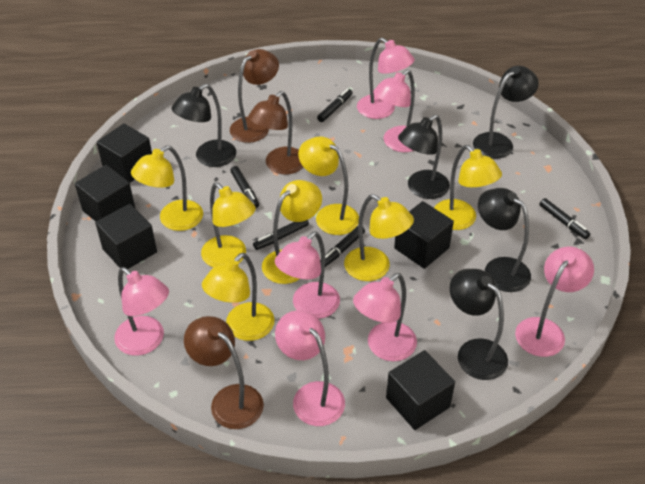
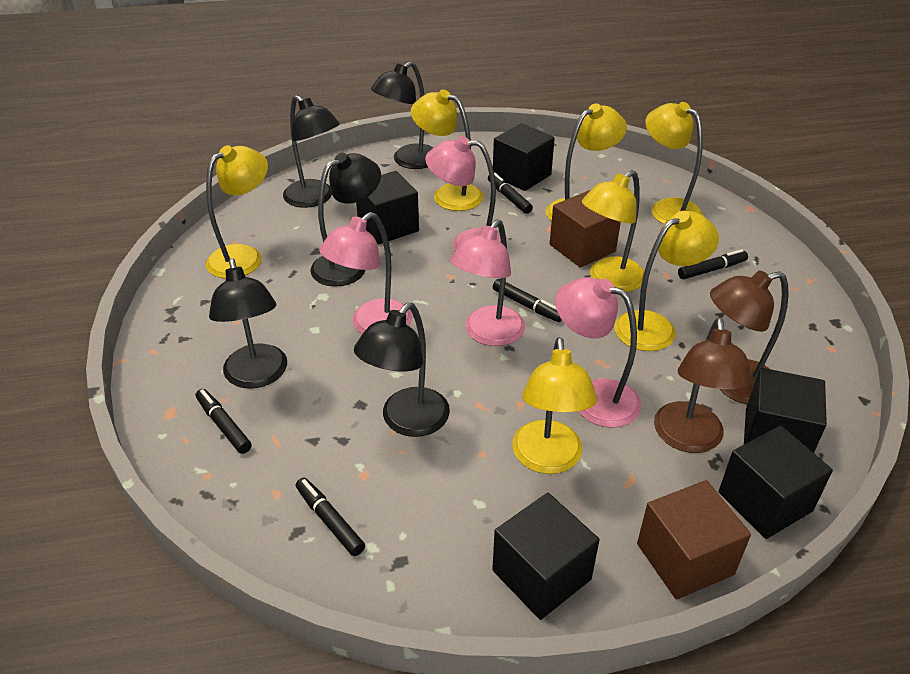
brown cube: none = 0 -> [550,190,621,268] [637,480,751,600] = 2
brown lamp: [184,316,264,429] [230,49,279,143] [248,91,303,174] = 3 -> [654,318,753,453] [710,270,789,404] = 2
pink lamp: [114,267,169,356] [275,231,340,319] [275,310,345,426] [353,273,417,361] [357,38,415,119] [373,70,415,152] [515,247,594,357] = 7 -> [319,212,412,334] [425,136,501,251] [450,219,525,346] [555,277,641,428] = 4

